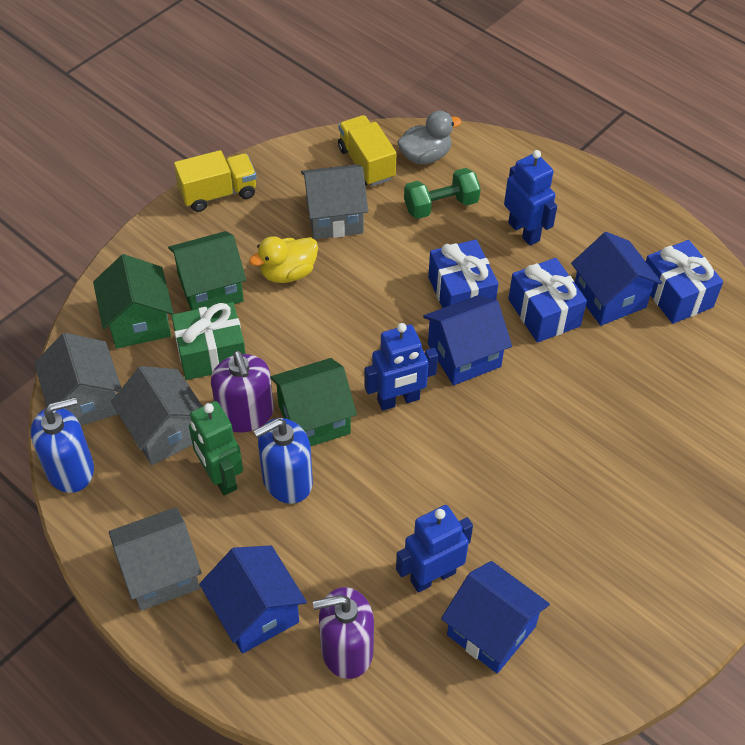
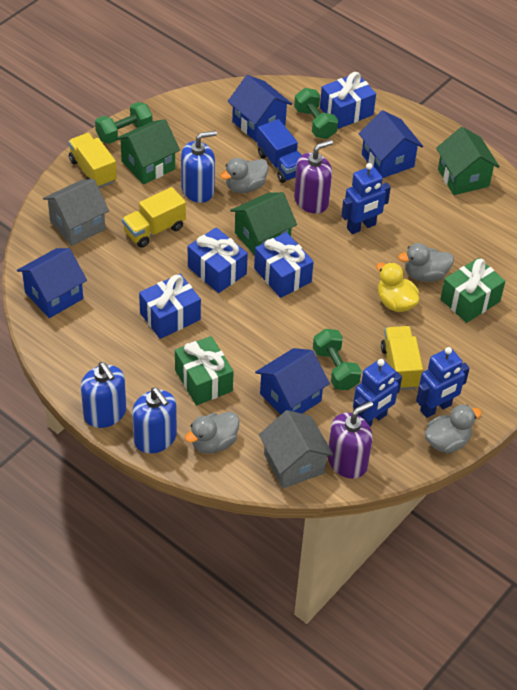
blue gift: [428,240,498,308] [508,258,587,343] [646,240,723,324] = 3 -> [139,274,201,339] [188,227,248,293] [254,232,314,298] [320,72,376,129] = 4
blue soap dispenser: [31,397,94,493] [254,418,313,504] = 2 -> [81,362,127,428] [132,388,177,453] [181,131,217,203] = 3
blue truck: none = 0 -> [257,119,302,183] = 1
green dumbbell: [404,168,481,219] = 1 -> [95,102,152,144] [294,88,338,139] [313,329,362,390] = 3
green gift: [172,302,246,380] = 1 -> [175,336,234,405] [440,258,505,323] = 2
green robot: [189,401,243,496] = 1 -> none = 0
grey duck: [397,111,461,164] = 1 -> [185,412,240,453] [220,158,269,193] [398,243,454,282] [425,405,482,453] = 4
grey house: [34,333,122,426] [109,507,202,611] [111,366,202,465] [301,164,368,239] = 4 -> [43,179,109,246] [259,410,333,488] = 2
yellow truck: [174,150,257,212] [338,115,396,186] = 2 -> [68,133,117,188] [122,187,186,248] [381,326,423,390] = 3

